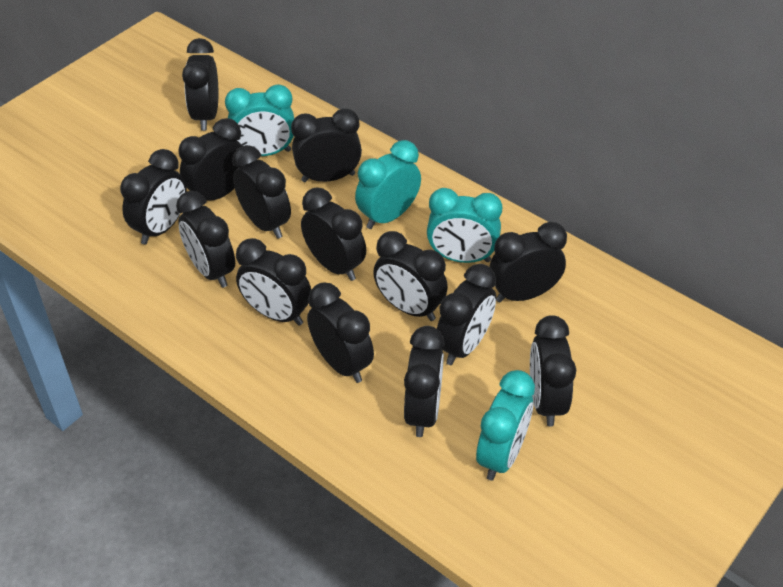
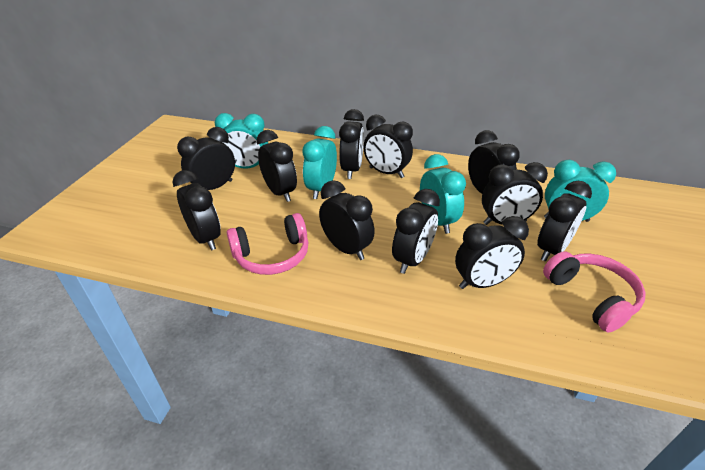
black clock: [120,149,187,245] [176,191,235,288] [179,118,243,201] [182,38,218,131] [232,145,291,239] [236,238,311,326] [291,108,362,182] [301,188,366,281] [307,282,374,383] [373,231,448,321] [404,326,445,437] [437,264,496,365] [489,222,567,303] [530,315,576,426] = 14 -> [173,170,221,250] [177,127,235,190] [256,130,297,202] [319,180,375,260] [339,109,364,179] [364,115,413,178] [392,189,440,274] [455,216,529,289] [468,130,519,194] [482,162,548,225] [537,181,592,262] = 11
pink headphones: none = 0 -> [227,213,309,275] [543,251,646,333] = 2

